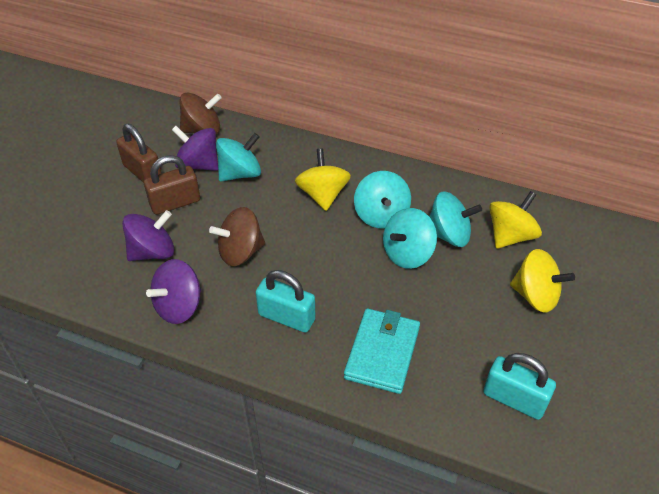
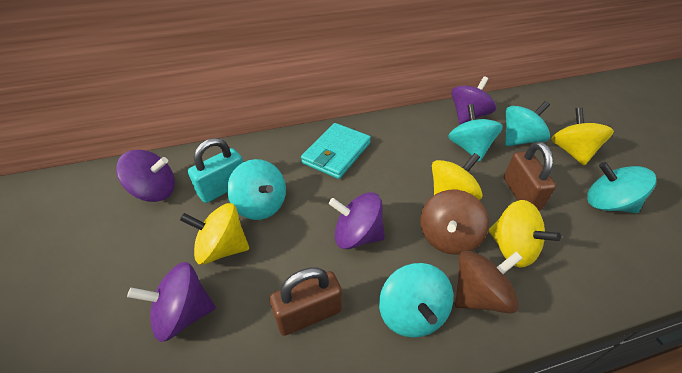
purple spinning top: [122,210,174,261] [146,259,201,324] [172,126,218,171] = 3 -> [116,150,175,202] [127,262,216,342] [329,192,385,249] [451,76,496,124] = 4
turquoise padlock: [256,270,316,333] [484,353,556,420] = 2 -> [188,138,243,203] = 1
turquoise spinning top: [216,133,261,182] [354,171,411,228] [383,208,437,269] [429,191,482,247] = 4 -> [227,159,286,220] [379,263,453,337] [448,104,503,161] [505,101,550,146] [587,162,656,213] = 5
yellow spinning top: [295,148,351,211] [489,191,542,249] [510,249,575,313] = 3 -> [180,203,249,265] [432,153,483,200] [489,200,561,268] [552,107,614,166] = 4

